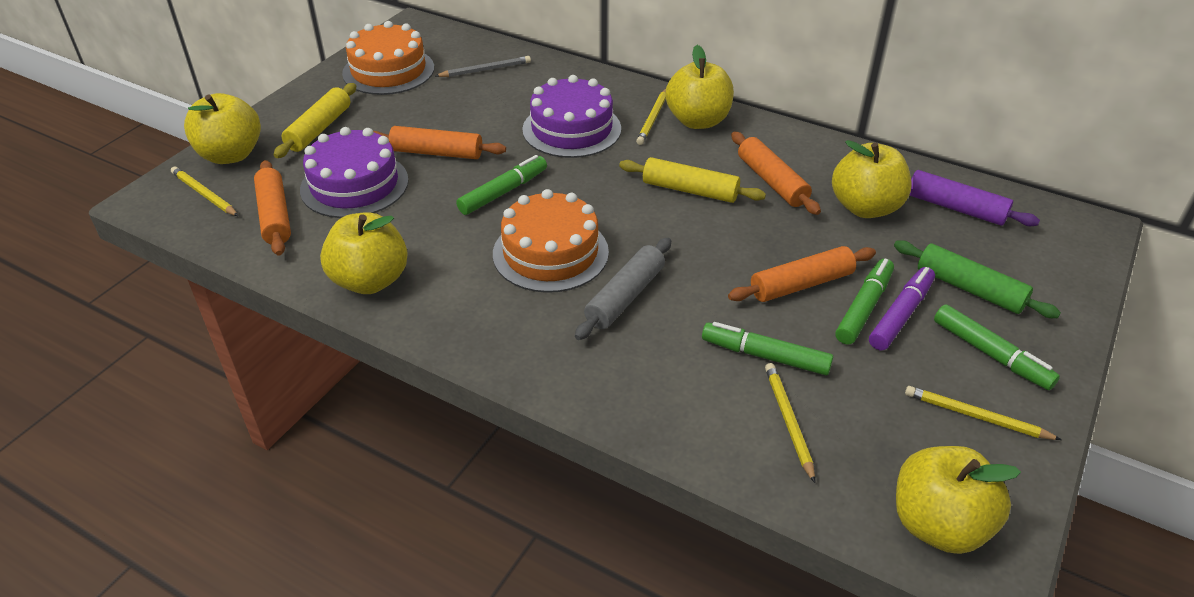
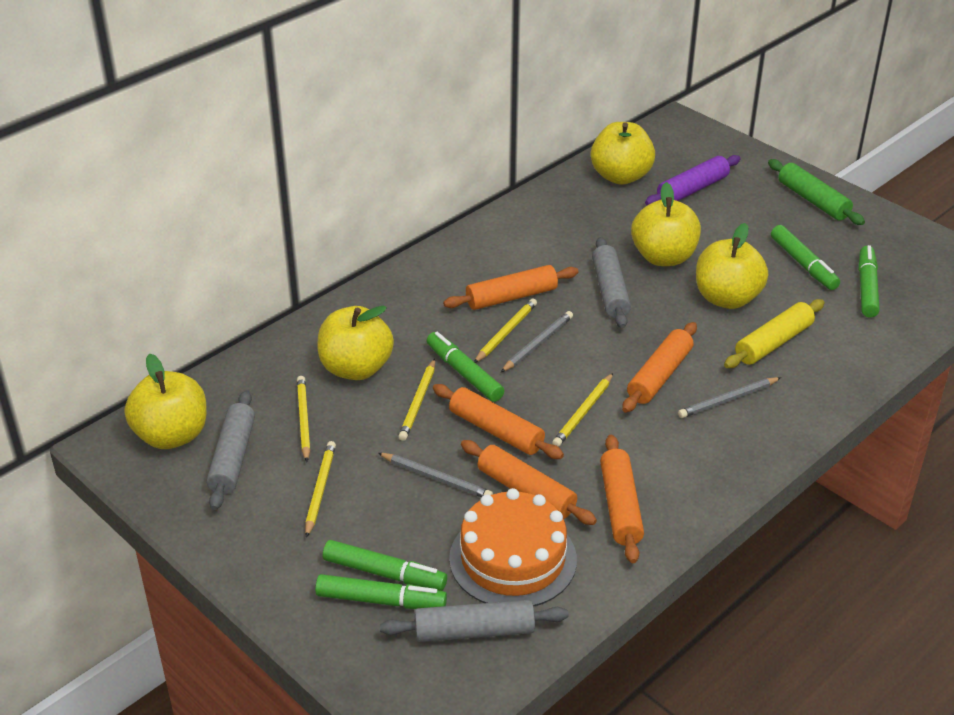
green marker: [456,155,547,215] [702,322,833,375] [835,258,894,345] [934,304,1060,390] = 4 -> [315,574,447,609] [323,540,447,591] [427,332,504,402] [771,225,840,290] [858,245,880,317] = 5
grey pencil: [435,56,531,77] = 1 -> [378,453,493,497] [501,311,573,372] [678,377,781,418] = 3
grey rolling pin: [575,238,671,340] = 1 -> [206,390,255,510] [380,600,568,642] [592,237,631,328] = 3
orange cake: [342,21,434,95] [493,189,609,293] = 2 -> [449,488,577,607] = 1
orange rolling pin: [254,160,291,256] [373,126,506,159] [728,246,876,302] [731,132,821,215] = 4 -> [433,384,564,459] [443,265,579,310] [461,440,597,525] [600,435,644,563] [622,322,697,413] = 5
purple cake: [300,127,409,218] [522,75,621,158] = 2 -> none = 0
purple marker: [869,267,935,350] = 1 -> none = 0
yellow pencil: [171,166,238,216] [636,89,666,145] [765,363,815,483] [905,386,1062,440] = 4 -> [297,376,311,462] [305,441,336,538] [398,359,435,441] [474,299,537,363] [552,373,613,447] = 5
yellow rolling pin: [274,83,356,158] [619,157,766,203] = 2 -> [724,299,824,368] = 1

